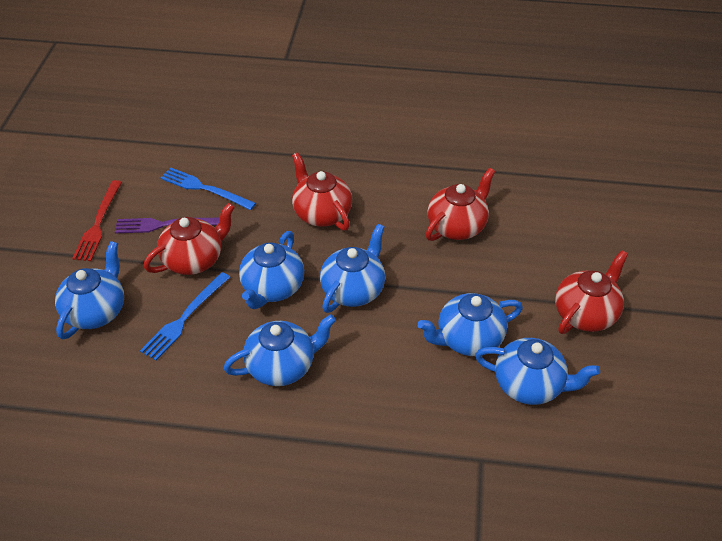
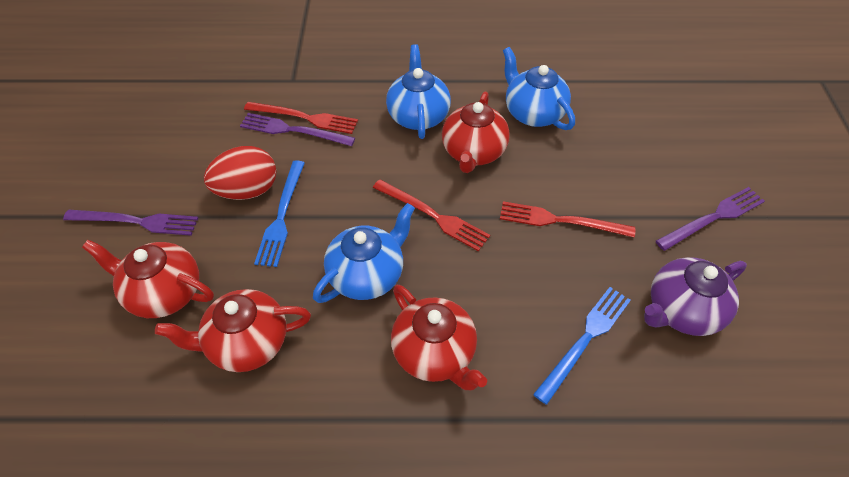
blue teapot: [55,241,124,340] [223,314,336,386] [239,231,304,309] [320,224,385,313] [418,293,523,356] [475,338,600,405] = 6 -> [313,203,415,303] [386,44,451,139] [503,47,575,130] = 3
purple fork: [115,218,220,233] = 1 -> [63,210,198,236] [240,113,355,146] [656,187,765,251] = 3
purple teapot: none = 0 -> [644,257,747,336] = 1
red egg: none = 0 -> [204,146,276,200] = 1
red fork: [72,180,122,261] = 1 -> [244,102,358,134] [373,179,490,251] [500,201,635,238] = 3

